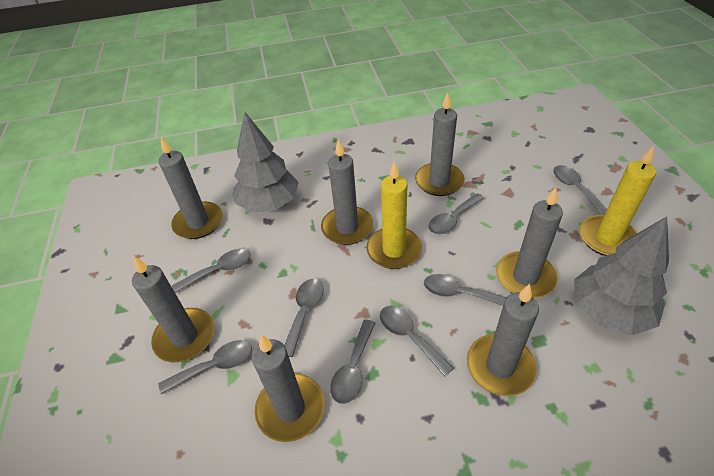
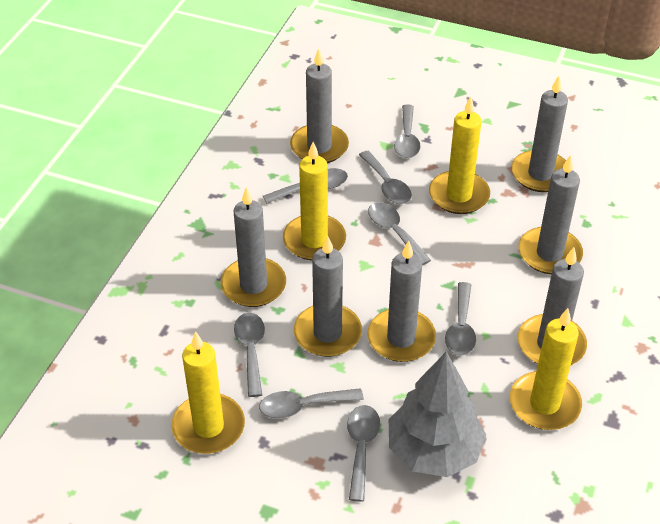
grey tree: [233,112,299,212] [574,217,669,335] = 2 -> [389,351,486,477] = 1
yellow candle: [367,161,422,269] [579,146,656,256] = 2 -> [171,331,245,454] [283,142,346,260] [429,96,490,214] [510,308,582,430] = 4

